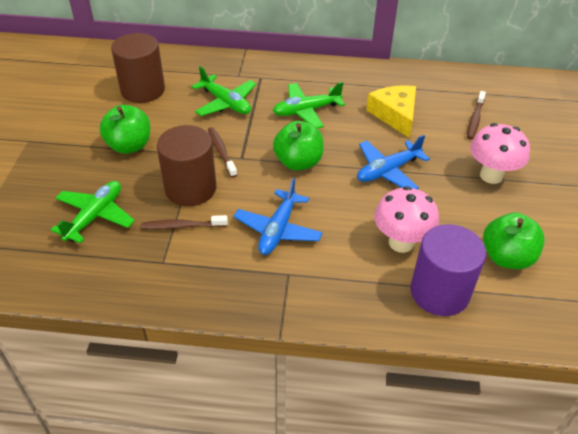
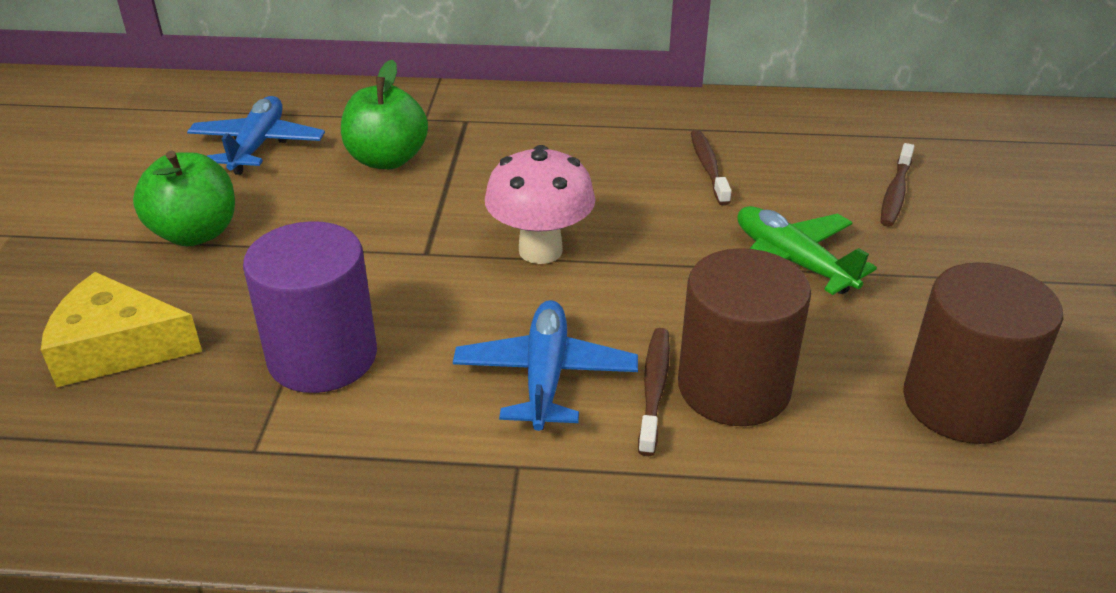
green apple: [99,105,150,154] [273,121,324,171] [483,213,545,269] = 3 -> [133,150,235,247] [341,60,428,169] = 2
green plane: [51,181,135,243] [192,66,257,116] [273,82,345,128] = 3 -> [737,206,877,295] = 1
pink mushroom: [374,186,439,253] [470,123,530,184] = 2 -> [485,145,595,264] = 1

